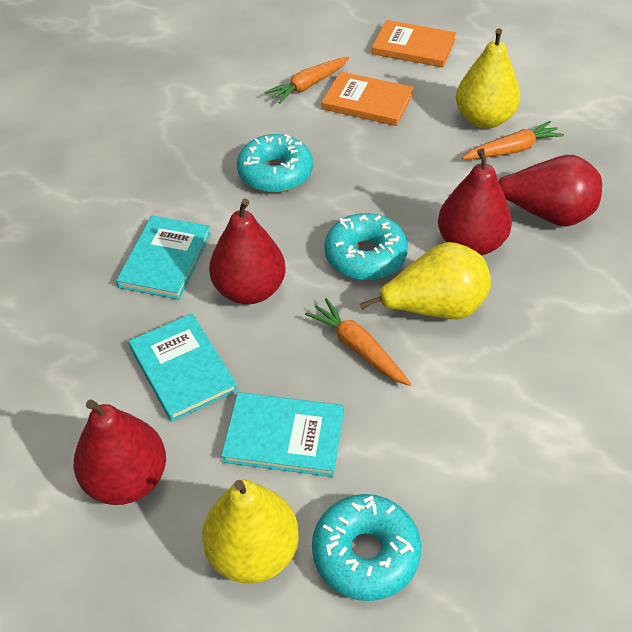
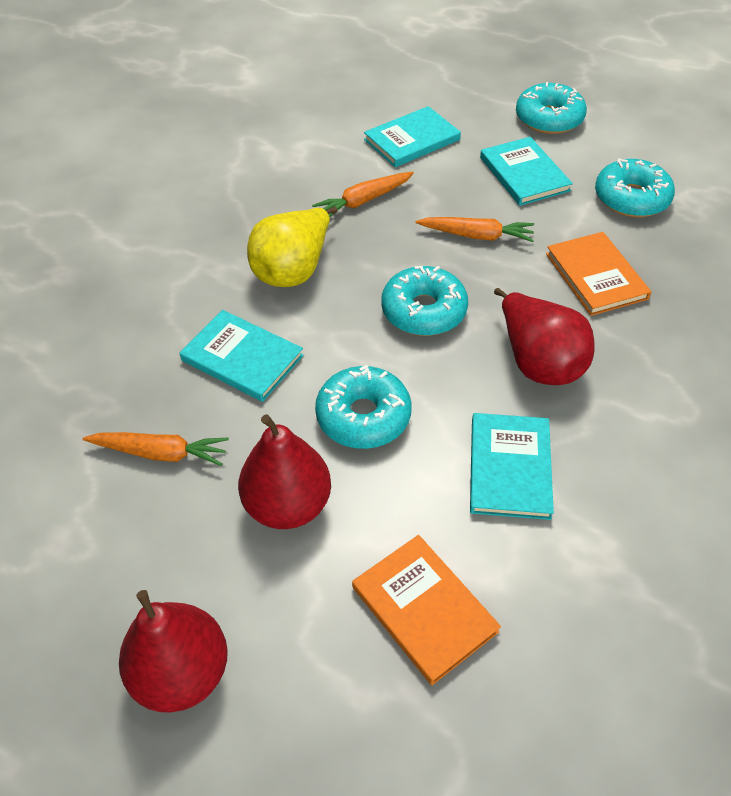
red pear: [74,399,166,505] [209,198,285,304] [438,148,512,255] [499,155,602,227] = 4 -> [119,590,228,713] [238,414,331,529] [494,288,595,385] = 3
turquoise book: [116,216,211,300] [129,314,238,422] [221,392,344,477] = 3 -> [180,310,304,402] [364,106,461,167] [470,413,554,520] [480,137,573,206] = 4
turquoise donut: [237,134,313,193] [312,494,421,601] [324,213,408,280] = 3 -> [315,365,411,449] [381,266,468,336] [516,82,587,134] [595,158,675,217] = 4
yellow pear: [202,480,299,584] [359,242,491,320] [456,28,520,129] = 3 -> [247,207,337,287] = 1

